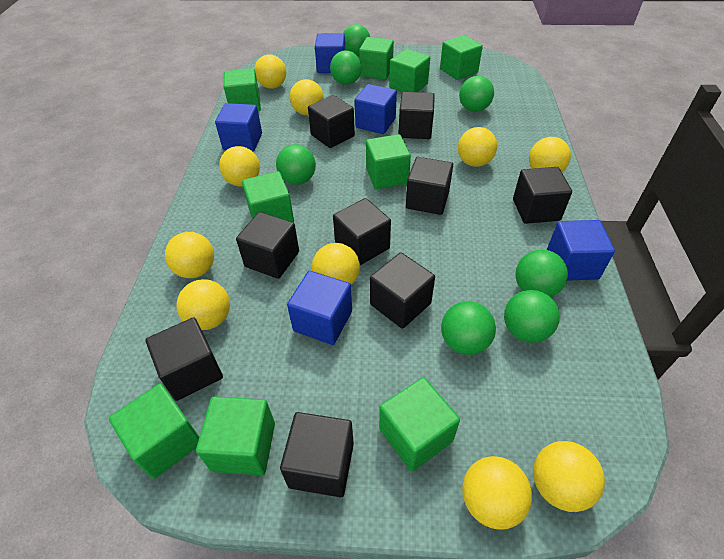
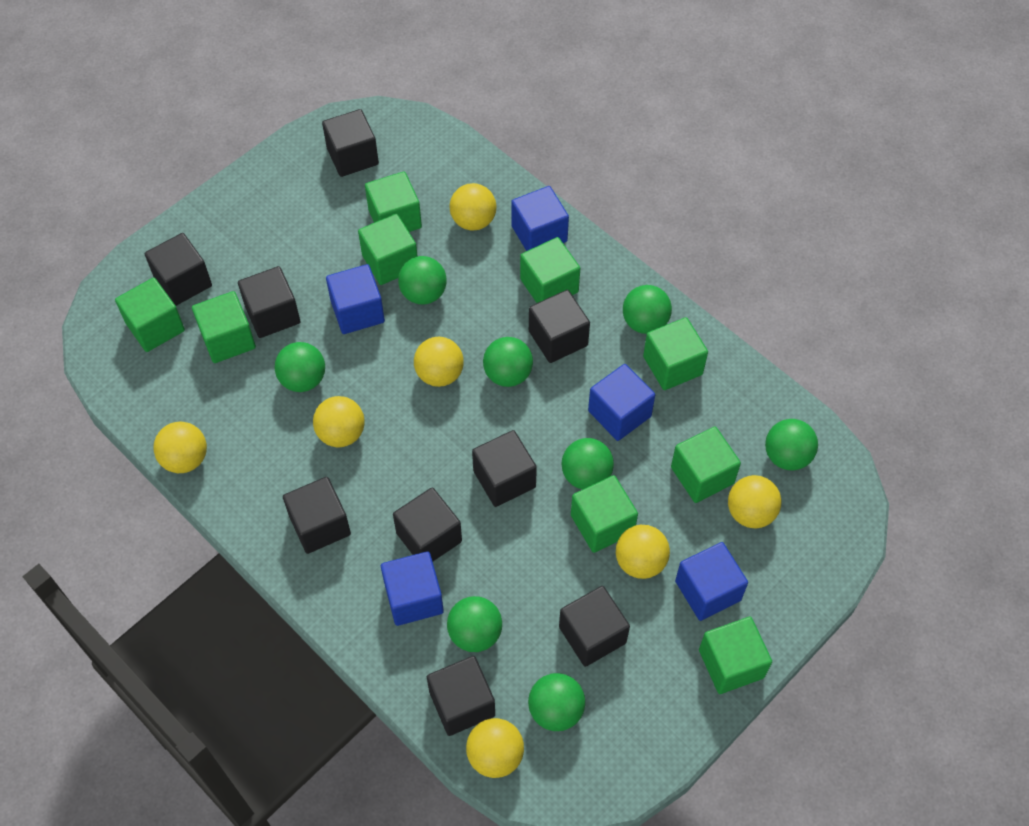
green ball: [276,144,316,185] [330,51,362,85] [343,24,370,56] [441,301,496,355] [459,76,494,112] [504,290,560,343] [516,250,568,297] = 7 -> [275,342,325,392] [398,256,447,305] [447,596,502,652] [483,337,533,387] [528,673,585,731] [561,438,614,490] [623,285,672,334] [765,419,818,470] = 8
yellow ball: [165,232,214,278] [177,279,230,330] [219,146,260,186] [254,54,286,89] [290,79,324,115] [312,243,360,285] [458,127,497,167] [462,456,532,530] [529,137,571,172] [533,441,605,512] = 10 -> [153,422,207,473] [313,396,365,447] [414,337,464,387] [450,183,496,231] [466,718,524,778] [616,525,670,579] [728,475,782,528] = 7

